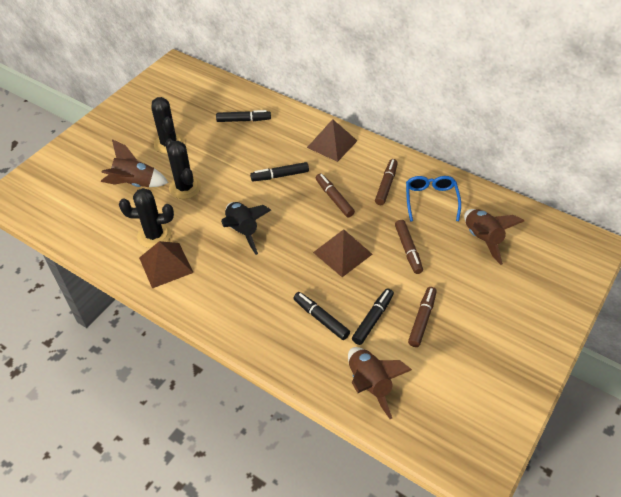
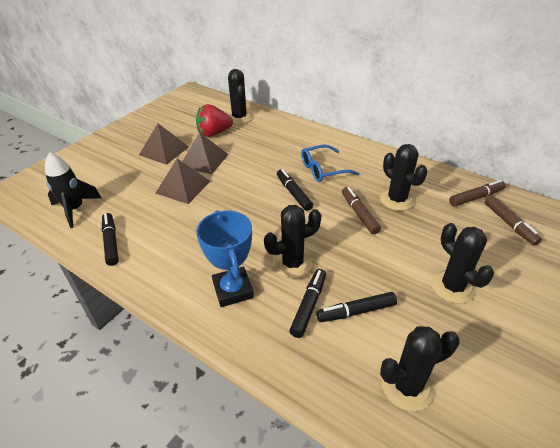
black cactus: [119,188,174,248] [151,97,184,154] [165,139,201,199] = 3 -> [228,69,253,124] [264,205,321,278] [380,144,427,211] [380,326,460,411] [431,223,494,304] = 5
blue trophy: none = 0 -> [196,210,254,307] = 1
brown marker: [316,173,355,217] [375,159,398,205] [395,220,423,274] [408,287,437,347] = 4 -> [342,187,381,234] [449,180,506,206] [485,196,542,246] = 3
brown rocket: [101,139,169,187] [348,347,412,419] [464,209,524,265] = 3 -> none = 0
red strawberry: none = 0 -> [196,104,233,137] = 1

